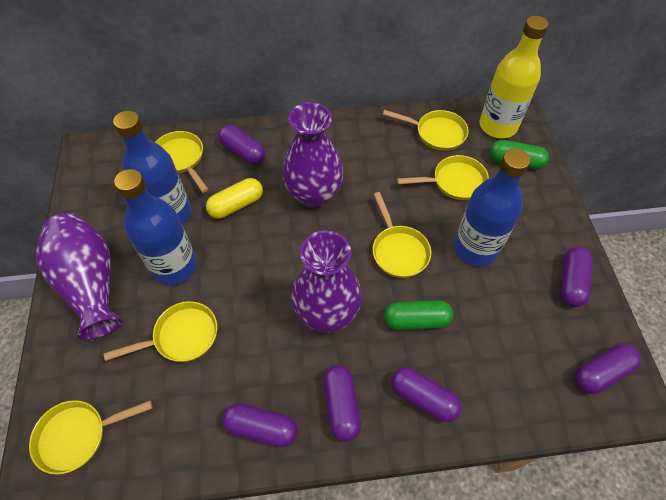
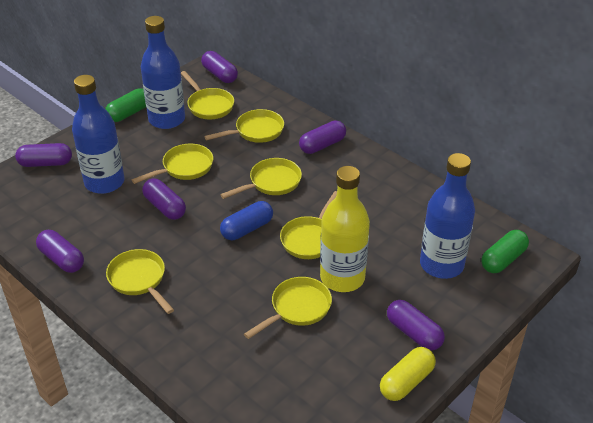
blue capsule: none = 0 -> [220,201,273,240] = 1
purple vase: [36,213,123,340] [282,102,344,209] [291,231,362,333] = 3 -> none = 0
yellow pan: [29,400,152,475] [104,301,217,362] [155,131,208,193] [373,192,431,278] [383,110,469,151] [397,155,489,200] = 6 -> [106,249,174,314] [132,144,214,184] [181,71,234,119] [204,109,284,143] [220,158,302,199] [244,277,332,339] [280,191,337,259] = 7

